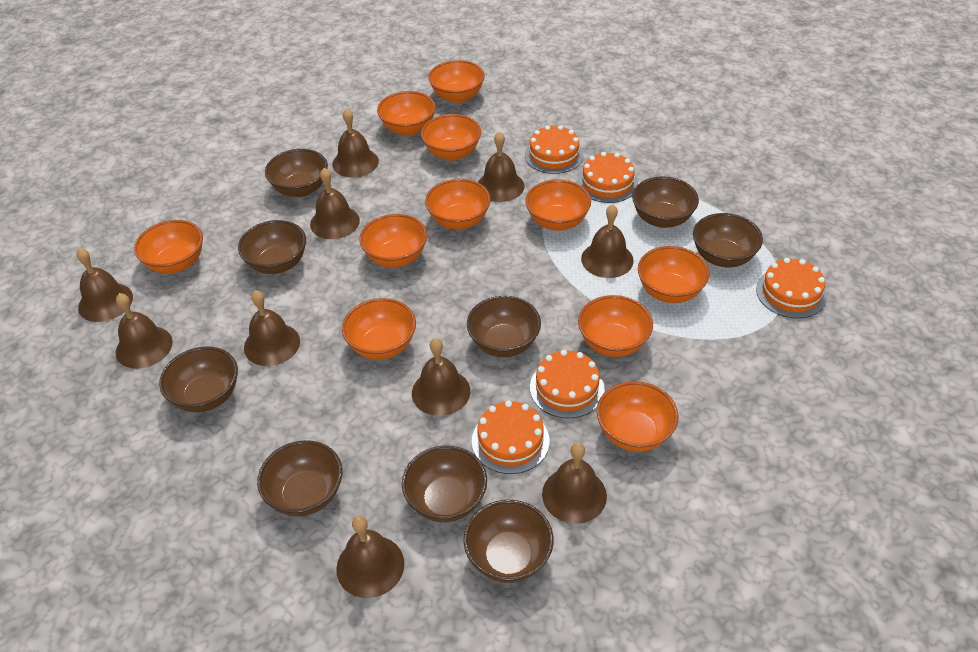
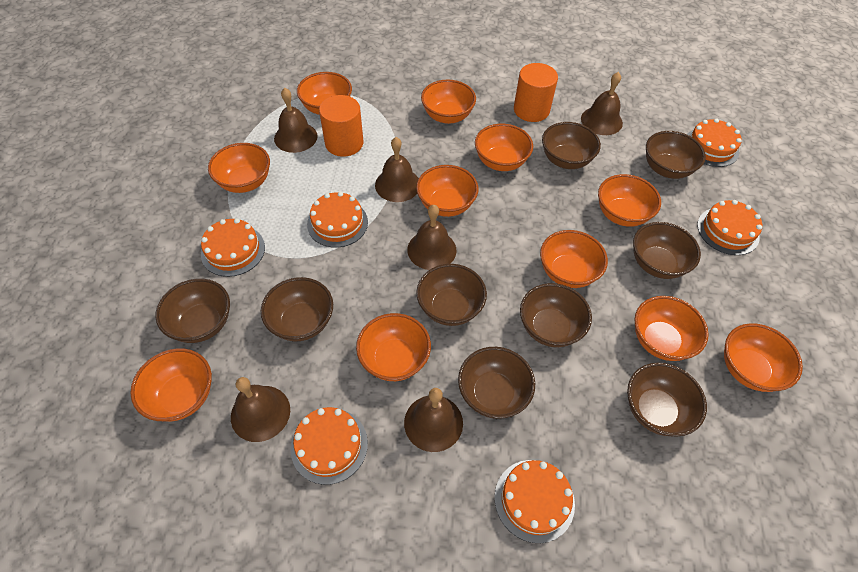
brown bell: [76,248,133,322] [116,293,173,369] [244,290,300,366] [310,168,360,239] [332,109,379,178] [336,516,404,598] [412,338,470,416] [478,132,524,202] [542,443,607,524] [581,204,634,278] = 10 -> [231,377,290,442] [274,88,318,153] [375,137,419,202] [404,388,463,452] [407,205,456,270] [581,72,623,135] = 6
orange cake: [472,401,550,474] [525,125,583,174] [530,350,605,418] [577,152,638,203] [756,258,827,318] = 5 -> [201,218,265,277] [290,407,368,485] [307,192,368,248] [495,460,575,543] [687,118,742,167] [697,200,762,255] = 6
orange cylinder: none = 0 -> [319,95,363,157] [514,63,558,122] = 2

